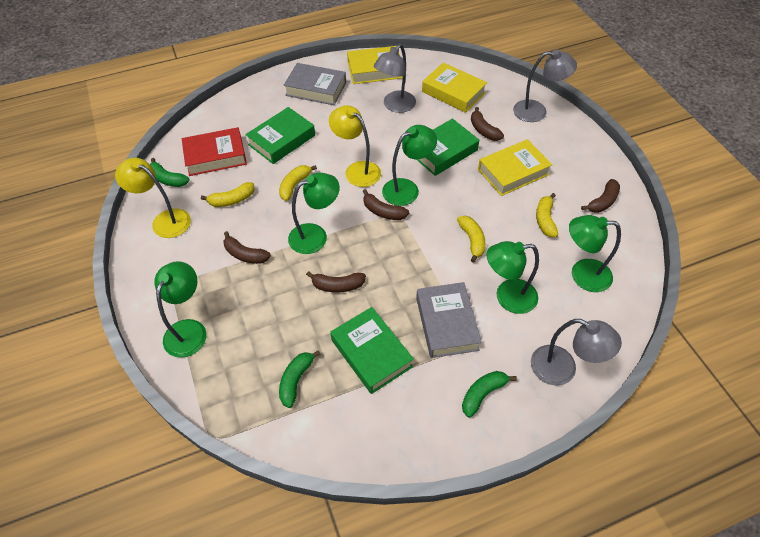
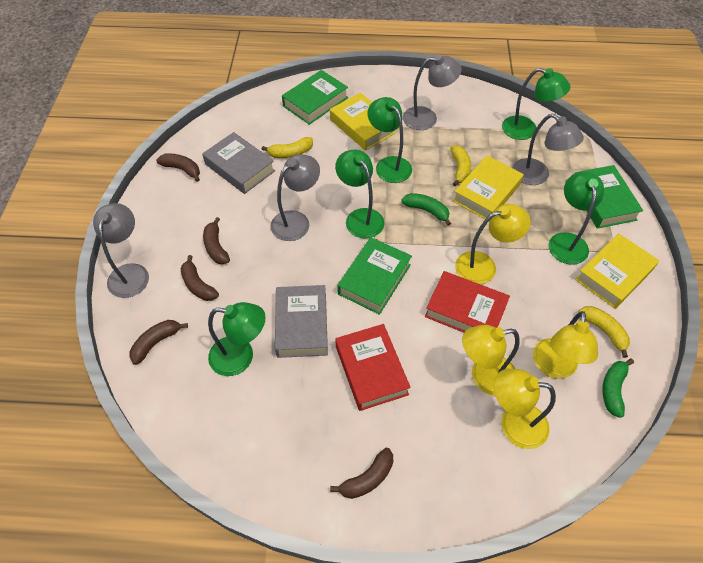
green banana: [150,158,190,187] [279,350,321,408] [462,371,517,418] = 3 -> [401,193,451,226] [602,359,634,418] = 2
grey lamp: [374,44,416,113] [513,49,577,122] [531,319,622,386] = 3 -> [93,203,149,298] [271,154,320,241] [403,54,462,130] [513,114,584,185] = 4
red book: [182,127,247,176] = 1 -> [335,324,411,411] [425,271,510,332] = 2
yellow banana: [201,182,255,207] [279,165,317,201] [457,216,485,263] [536,193,558,237] = 4 -> [262,137,313,158] [450,145,471,186] [578,306,630,358] = 3
yellow lamp: [115,158,191,238] [329,105,381,187] = 2 -> [455,204,531,284] [462,325,520,396] [494,369,556,449] [533,311,598,379] = 4

